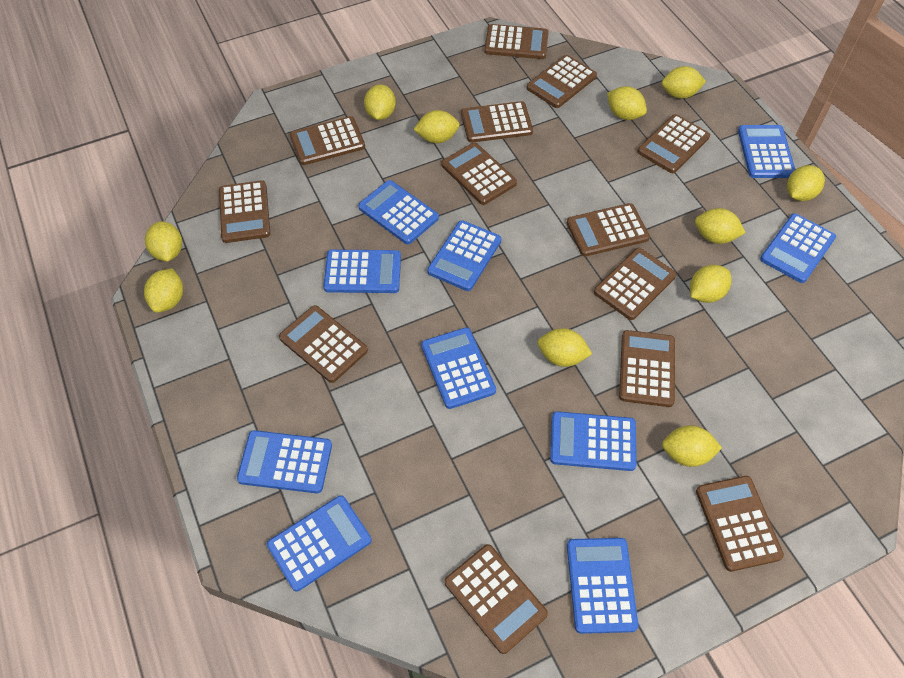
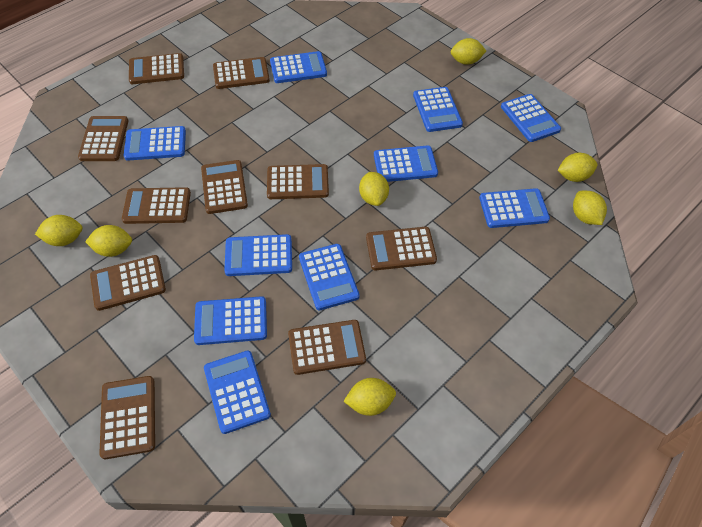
brown calculator: [219,180,270,243] [279,305,368,383] [290,116,365,165] [441,143,517,205] [444,544,548,654] [461,101,533,143] [484,24,549,59] [526,55,597,108] [567,203,650,256] [594,248,677,320] [619,330,675,407] [637,114,710,173] [696,476,784,572] = 13 -> [78,116,129,161] [90,255,166,311] [99,376,155,459] [122,187,191,224] [129,53,184,84] [201,160,248,214] [213,57,270,89] [267,164,329,199] [288,320,366,375] [366,227,437,270] = 10
yellow lemon: [144,268,183,313] [145,221,182,262] [364,84,396,120] [413,110,460,143] [537,328,592,367] [607,86,647,120] [662,66,706,98] [662,425,722,467] [690,265,732,303] [695,208,746,244] [787,165,825,201] = 11 -> [35,215,82,246] [85,225,132,257] [343,378,396,416] [359,172,389,206] [451,38,486,65] [558,153,597,182] [573,191,607,225] = 7

